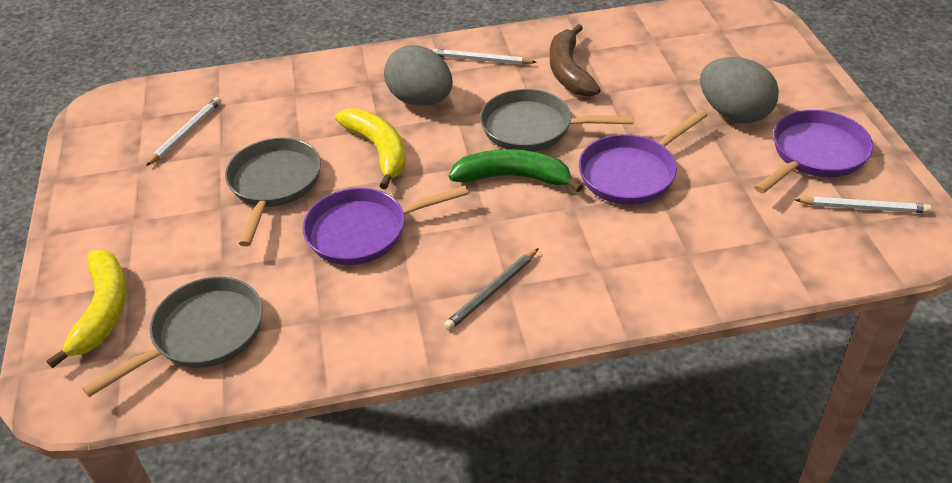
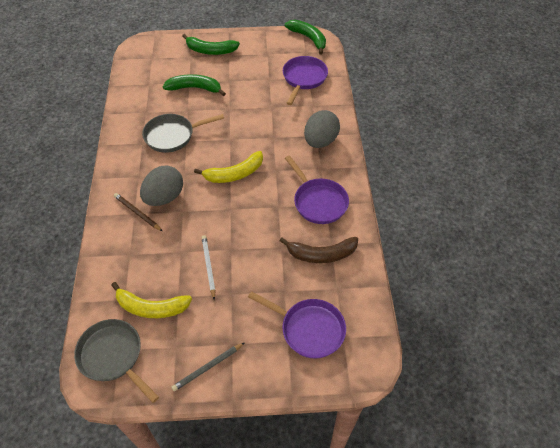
brown pencil: none = 0 -> [114,193,162,231] = 1
green banana: [449,149,583,192] = 1 -> [163,74,226,96] [182,34,240,55] [285,20,326,55] = 3
grey pan: [82,277,263,397] [225,138,321,246] [480,89,634,152] = 3 -> [74,319,159,403] [142,114,224,153] = 2
white pencil: [146,97,221,166] [433,49,537,65] [795,197,931,213] = 3 -> [202,235,216,300] = 1

